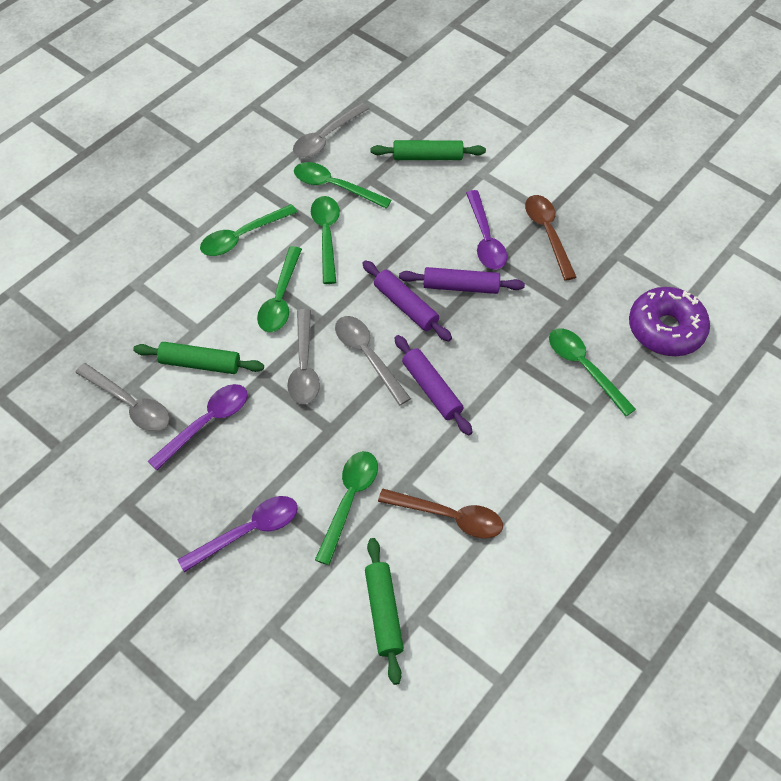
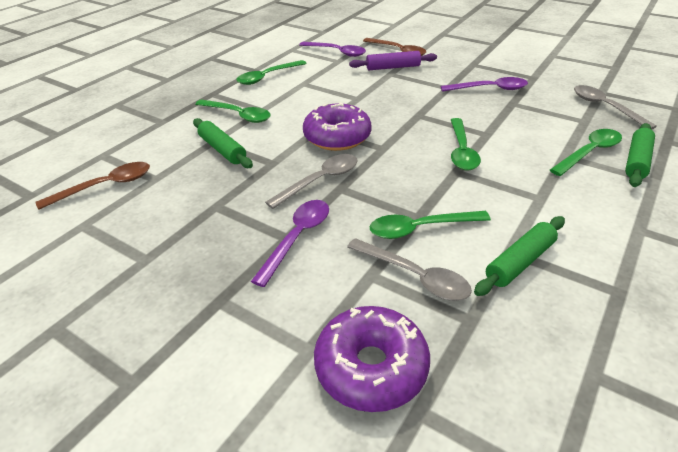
green spoon: [200,204,297,256] [257,246,302,332] [294,162,392,209] [311,196,340,284] [315,451,378,565] [549,329,636,417] = 6 -> [195,99,271,123] [237,60,307,85] [370,211,491,239] [451,118,481,171] [550,129,622,176] = 5
grey spoon: [75,363,170,431] [287,309,320,404] [293,103,369,158] [335,316,411,405] = 4 -> [265,154,358,209] [347,238,472,301] [574,85,657,130] = 3
purple donut: [629,287,710,356] = 1 -> [303,102,372,151] [314,306,430,412] = 2
purple rolling pin: [362,260,452,341] [395,335,473,436] [399,267,525,294] = 3 -> [349,51,437,70] = 1

